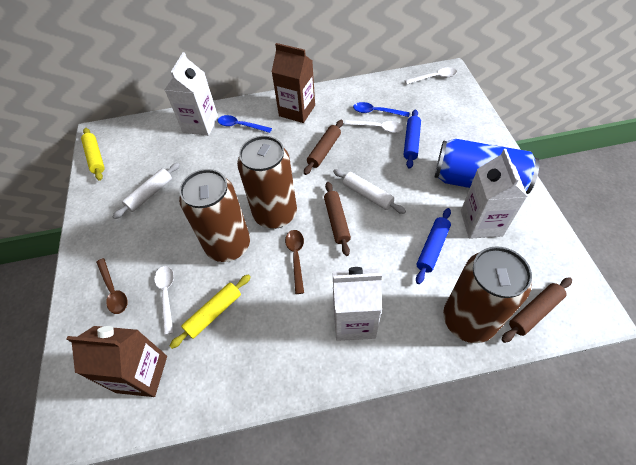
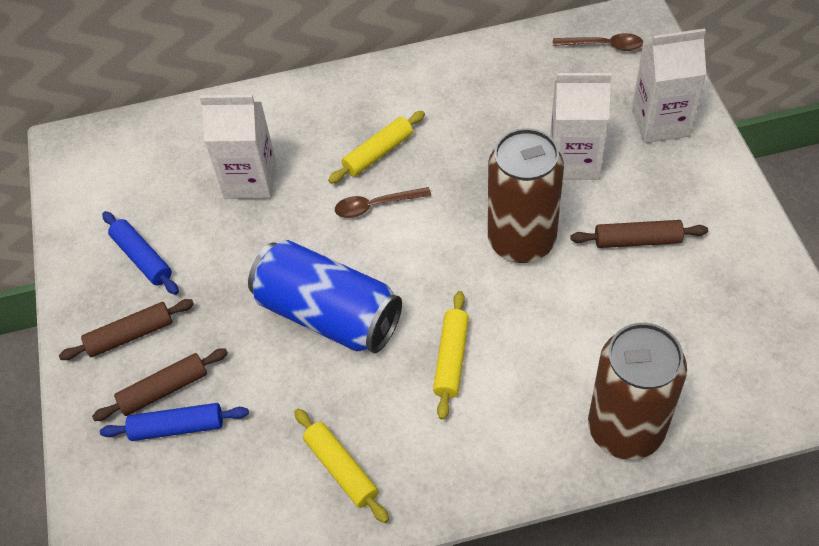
blue spoon: [218,115,272,133] [353,102,410,117] = 2 -> none = 0
brown can: [179,169,250,262] [237,136,297,229] [443,246,532,343] = 3 -> [488,128,564,263] [588,323,687,460] = 2
brown carton: [66,326,167,397] [272,43,315,123] = 2 -> none = 0
white rolling pin: [113,163,180,219] [333,169,406,214] = 2 -> none = 0
white spoon: [155,266,174,335] [345,120,403,133] [405,67,457,84] = 3 -> none = 0
yellow rolling pin: [81,128,105,181] [170,274,251,349] = 2 -> [294,409,389,523] [328,111,425,184] [433,291,469,420] = 3

